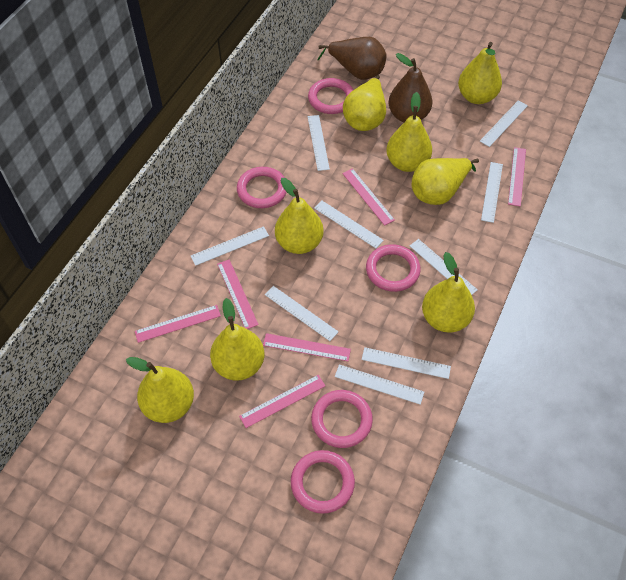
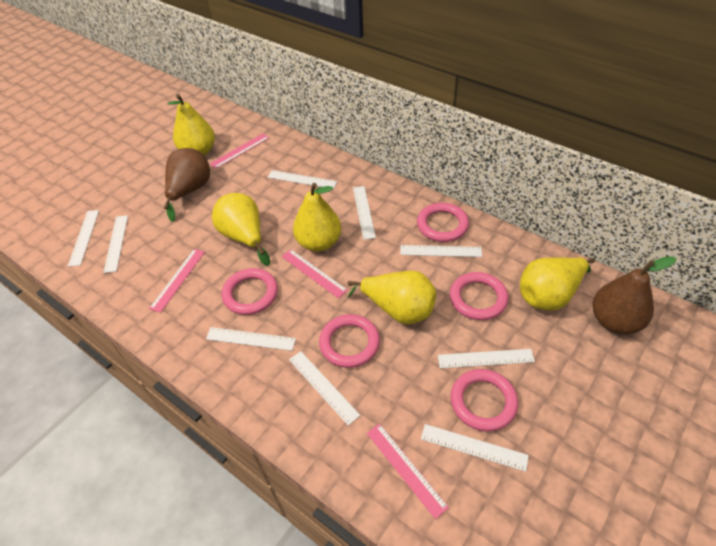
pink ruler: [135,305,221,343] [217,259,259,329] [239,375,325,428] [263,333,351,361] [342,168,395,226] [508,147,526,207] = 6 -> [149,249,205,313] [210,133,269,169] [281,249,348,299] [367,424,449,519] = 4
yellow pear: [126,357,194,423] [210,298,264,381] [275,178,324,254] [343,75,386,131] [386,92,432,172] [412,158,479,205] [422,252,475,333] [458,42,502,104] = 8 -> [167,94,215,155] [212,193,270,266] [293,183,341,252] [348,271,436,324] [520,257,595,311] = 5

